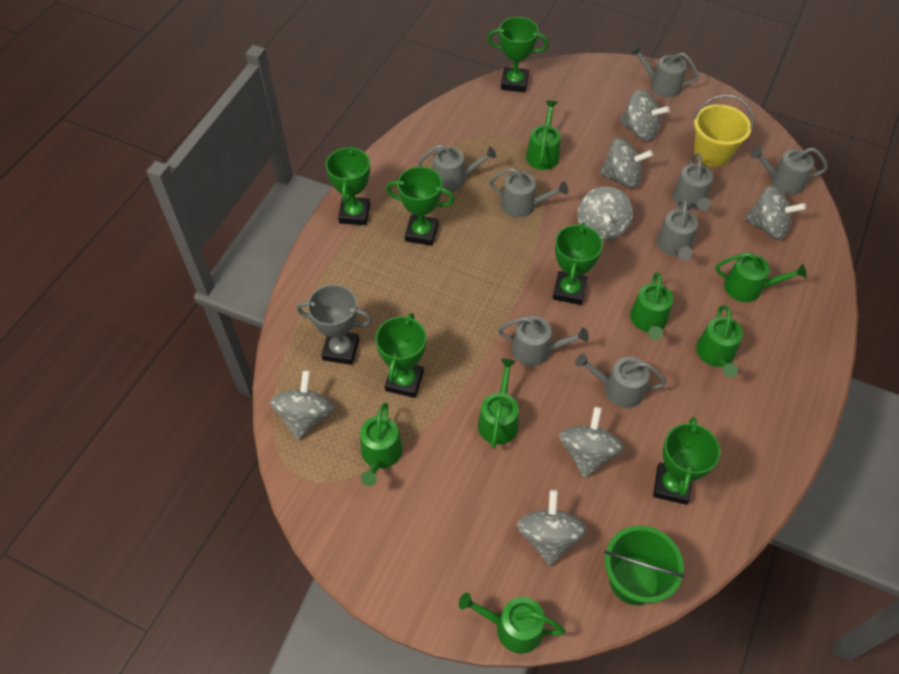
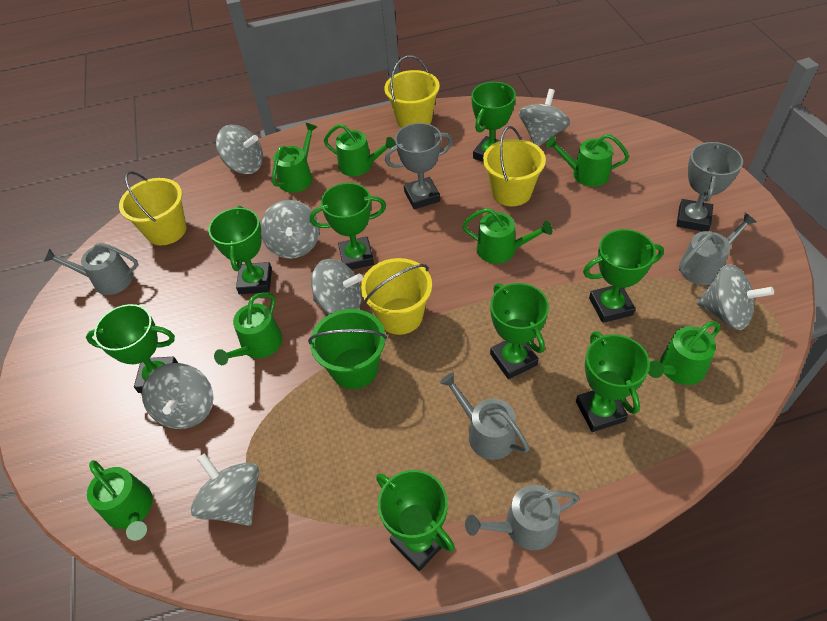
green trophy: [325,146,370,225] [375,313,426,398] [386,166,455,246] [487,17,549,92] [553,223,603,305] [653,417,720,505] = 6 -> [86,304,178,393] [208,206,272,294] [310,183,386,270] [376,470,455,571] [471,82,516,162] [490,283,549,379] [576,331,650,432] [583,229,664,323] = 8
grey trophy: [296,284,372,365] = 1 -> [385,123,453,209] [676,142,743,231] = 2
grey watering can: [418,145,496,192] [489,168,568,218] [498,316,589,366] [575,353,667,408] [630,45,699,98] [657,199,698,260] [672,154,713,211] [751,147,828,195] = 8 -> [44,243,139,295] [440,372,529,460] [465,485,579,550] [679,213,757,285] = 4
yellow bucket: [693,95,753,167] = 1 -> [119,171,187,245] [361,258,432,335] [384,56,440,128] [483,126,546,206] = 4

